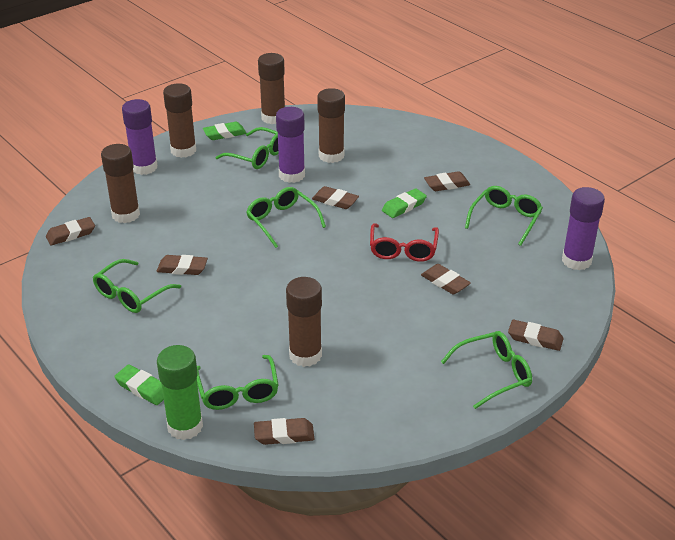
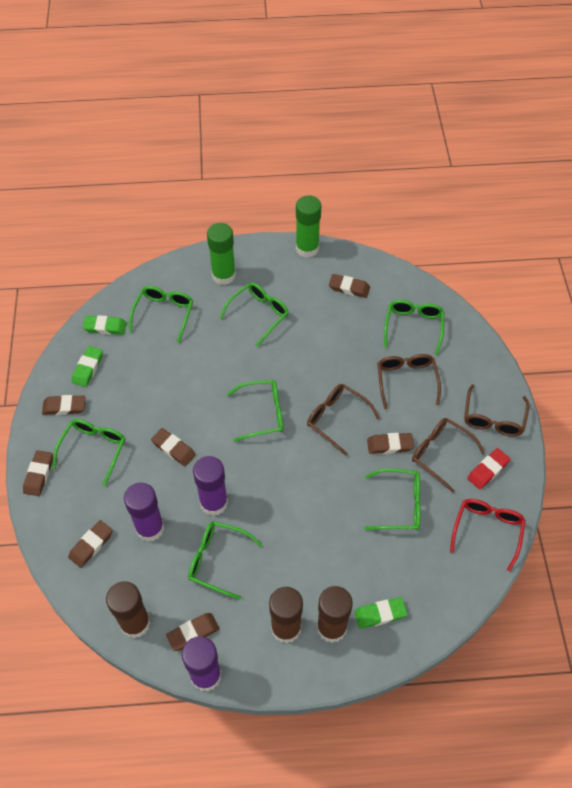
brown glasses: none = 0 -> [307,384,380,456] [377,354,441,409] [412,418,485,493] [464,384,530,437] = 4
brown glue stick: [101,144,140,223] [163,83,196,158] [258,53,285,124] [286,277,322,367] [317,88,345,163] = 5 -> [106,581,150,638] [269,587,303,643] [317,586,353,643] = 3
green glasses: [93,259,181,313] [197,355,279,410] [216,127,279,169] [246,187,326,248] [441,331,532,409] [465,186,543,246] = 6 -> [53,419,126,486] [129,286,193,343] [188,521,262,600] [219,282,289,347] [227,380,283,442] [364,468,421,530] [384,300,444,355] = 7
green glue stick: [157,345,203,440] = 1 -> [207,223,236,285] [296,195,321,258] = 2
red eraser: none = 0 -> [467,448,510,489] = 1

